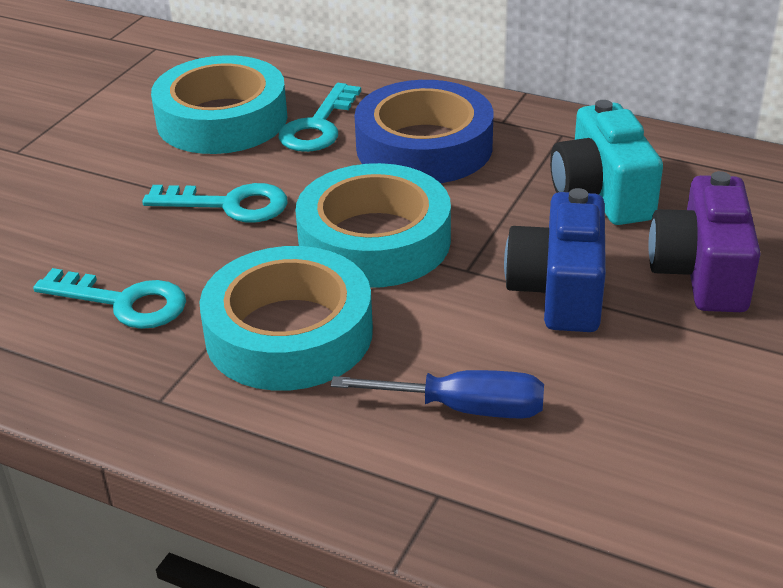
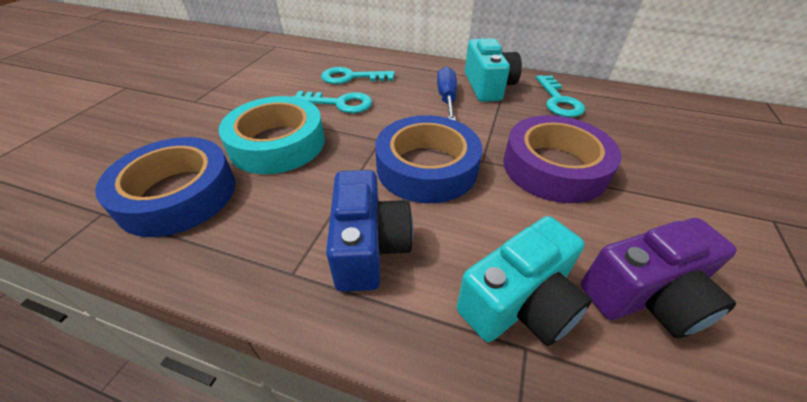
blue tape: [354,80,493,183] = 1 -> [95,137,235,237] [375,115,482,203] = 2
purple tape: none = 0 -> [503,115,622,203] = 1
turquoise camera: [550,100,663,225] = 1 -> [457,216,592,346] [465,38,522,102] = 2
turquoise tape: [151,55,288,154] [199,246,373,391] [296,163,451,288] = 3 -> [219,96,325,174] = 1

